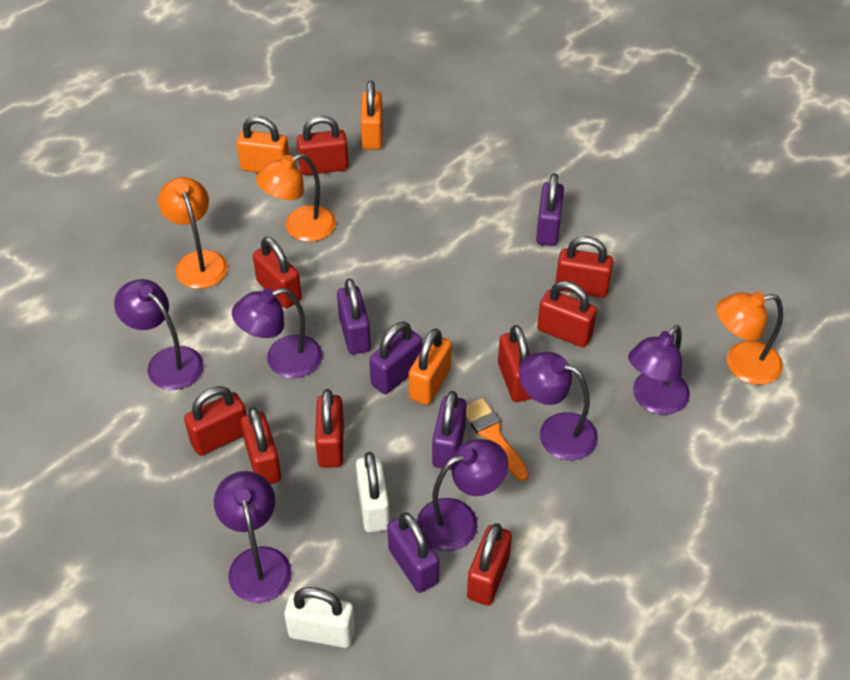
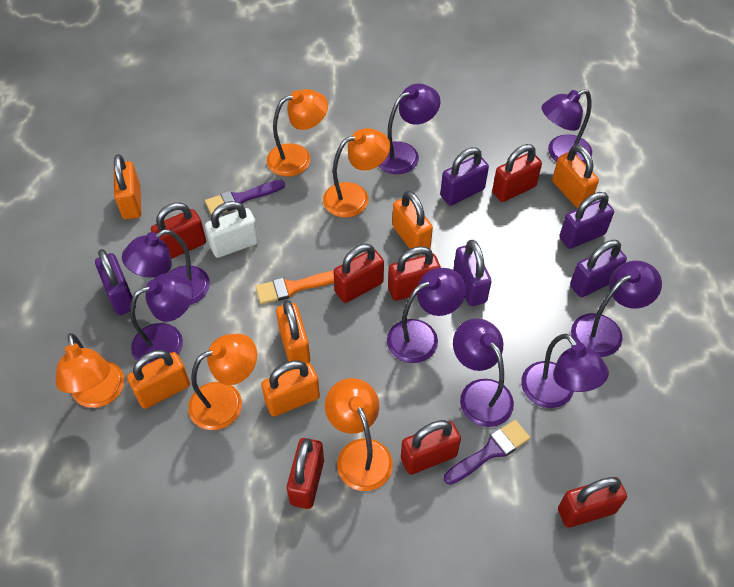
orange lamp: [158,177,228,289] [256,153,336,242] [716,292,783,385] = 3 -> [56,333,124,408] [188,333,257,430] [267,89,328,177] [323,128,390,217] [325,378,393,491] = 5
orange padlock: [237,116,289,173] [361,80,383,150] [409,328,452,405] = 3 -> [114,154,141,220] [127,350,190,409] [261,360,320,416] [276,300,310,364] [392,191,433,256] [552,145,599,208] = 6
purple brush: none = 0 -> [205,180,285,215] [444,420,530,485] = 2
purple lamp: [114,279,204,390] [214,471,292,603] [232,288,322,378] [417,439,508,551] [519,352,598,460] [628,325,690,415] = 6 -> [122,229,210,305] [130,273,193,366] [378,83,441,174] [387,268,466,363] [453,318,514,427] [521,334,609,408] [541,89,592,164] [571,261,662,357] = 8
red padlock: [184,386,246,456] [241,407,281,484] [253,237,302,309] [297,116,349,175] [315,389,344,468] [467,523,512,605] [498,325,532,402] [537,281,597,347] [556,236,613,298] = 9 -> [151,202,206,259] [287,438,324,509] [334,244,384,303] [388,246,441,301] [401,420,461,475] [492,144,542,202] [558,477,627,528] = 7
white padlock: [284,587,355,648] [356,452,390,532] = 2 -> [205,201,259,258] = 1

